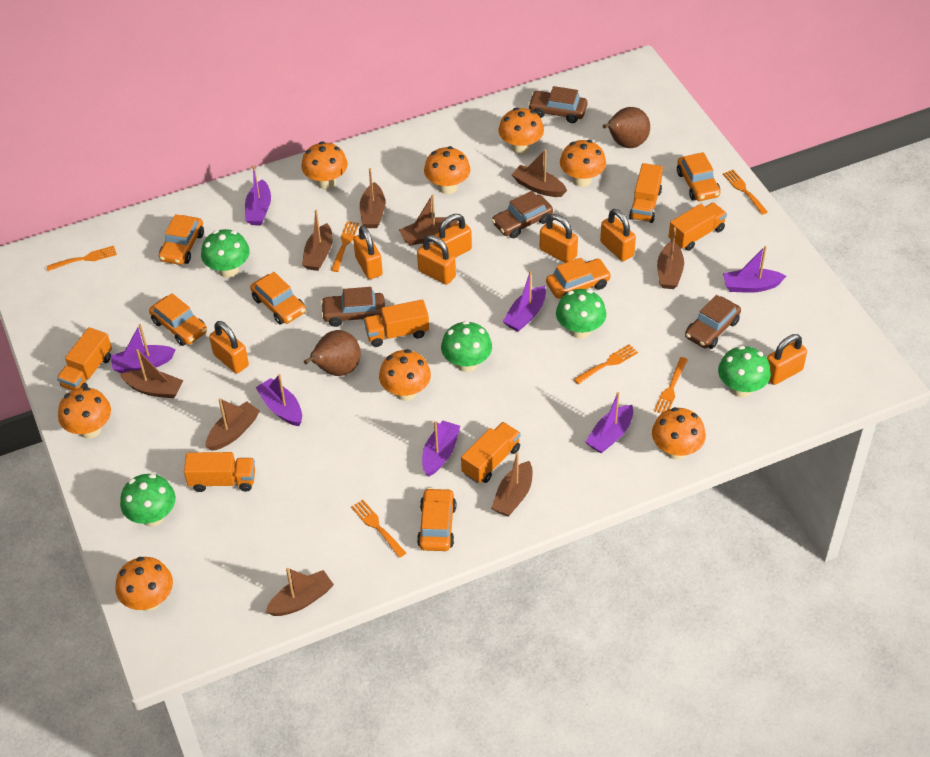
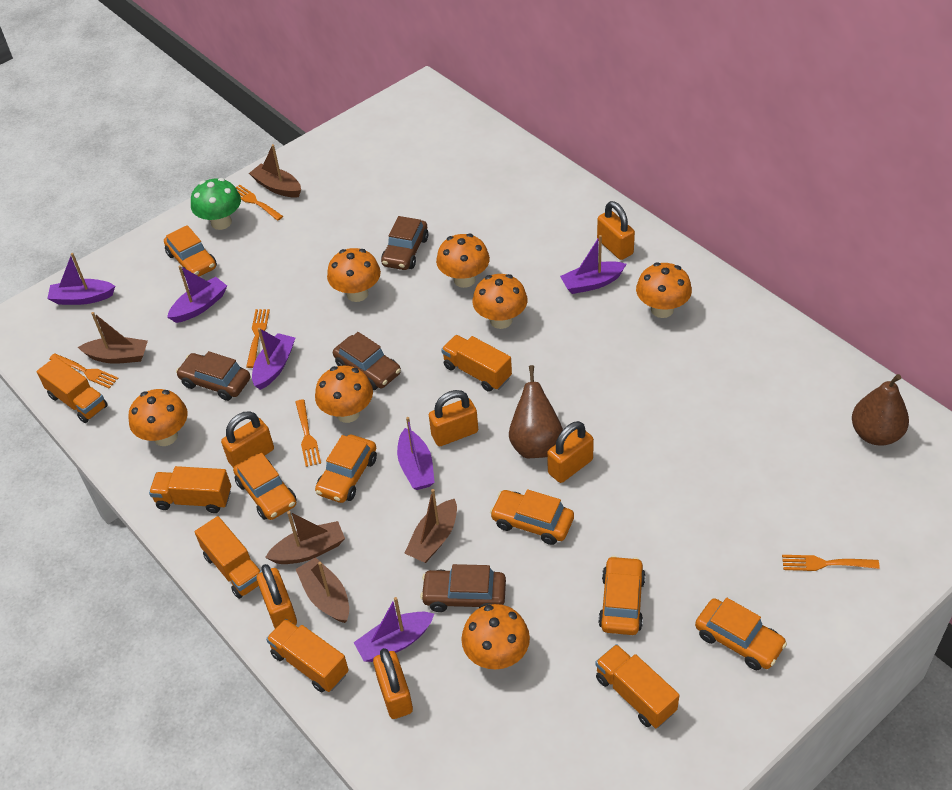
brown boat: [120,349,184,398] [206,398,260,451] [266,568,334,616] [302,210,333,271] [360,168,385,228] [399,194,458,246] [491,452,533,517] [512,149,567,197] [657,227,684,289] = 9 -> [78,312,148,364] [249,144,301,197] [265,511,345,564] [296,557,349,623] [404,489,457,563] = 5
green mushroom: [120,474,175,527] [201,229,250,278] [441,321,492,372] [556,289,606,339] [718,346,771,397] = 5 -> [191,178,241,230] = 1
orange fork: [47,246,117,271] [331,221,359,272] [351,500,406,558] [574,344,638,384] [654,357,688,414] [723,170,768,215] = 6 -> [49,353,119,388] [236,185,283,221] [246,309,270,368] [295,399,321,467] [782,555,880,571] = 5
orange mushroom: [58,387,111,439] [115,557,173,611] [301,142,348,189] [379,349,431,401] [424,146,470,194] [499,108,544,155] [560,140,606,187] [652,407,706,460] = 8 -> [129,389,188,446] [315,366,373,423] [327,248,381,302] [436,234,490,288] [461,604,530,669] [473,274,528,329] [636,262,692,318] = 7
orange padlock: [209,321,249,373] [353,226,383,279] [417,235,456,285] [433,214,472,258] [540,214,578,263] [600,209,636,261] [767,334,807,385] = 7 -> [221,411,274,468] [257,564,297,629] [373,648,413,719] [429,390,478,446] [547,421,594,483] [597,201,635,260] = 6
purple boat: [111,324,176,373] [245,165,271,225] [256,374,302,426] [422,421,460,476] [503,271,546,332] [585,392,633,453] [723,246,786,293] = 7 -> [47,253,115,305] [167,265,227,323] [252,328,295,390] [353,597,434,662] [397,417,435,490] [560,235,626,294] = 6

